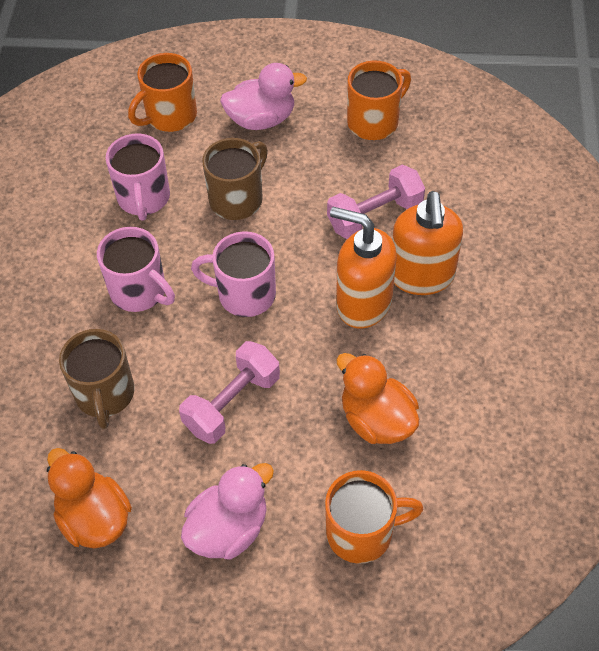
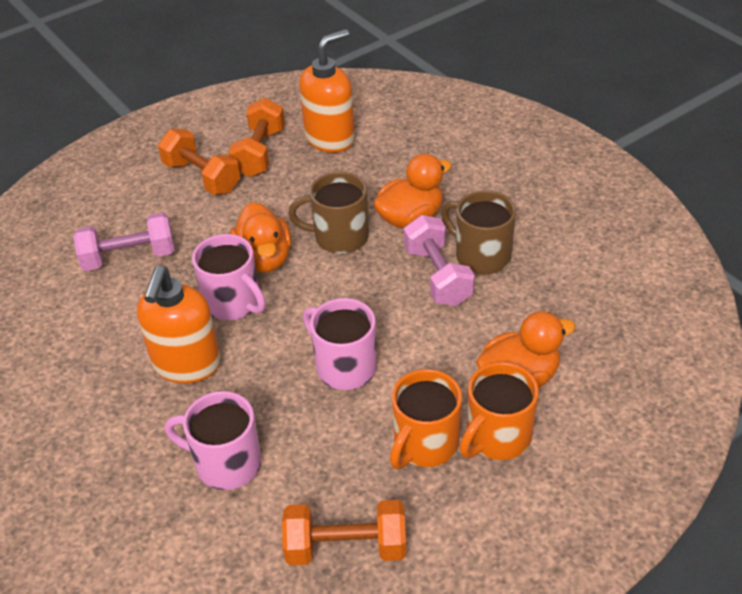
orange duck: [47,448,132,548] [336,353,419,444] = 2 -> [230,202,291,273] [373,154,452,229] [476,311,576,389] = 3
orange dumbbell: none = 0 -> [158,129,240,195] [229,98,285,177] [282,500,406,565] = 3
orange mug: [128,53,197,132] [325,470,423,564] [347,60,411,140] = 3 -> [390,369,462,469] [460,362,539,460] = 2
pink duck: [181,463,274,559] [220,63,307,130] = 2 -> none = 0

